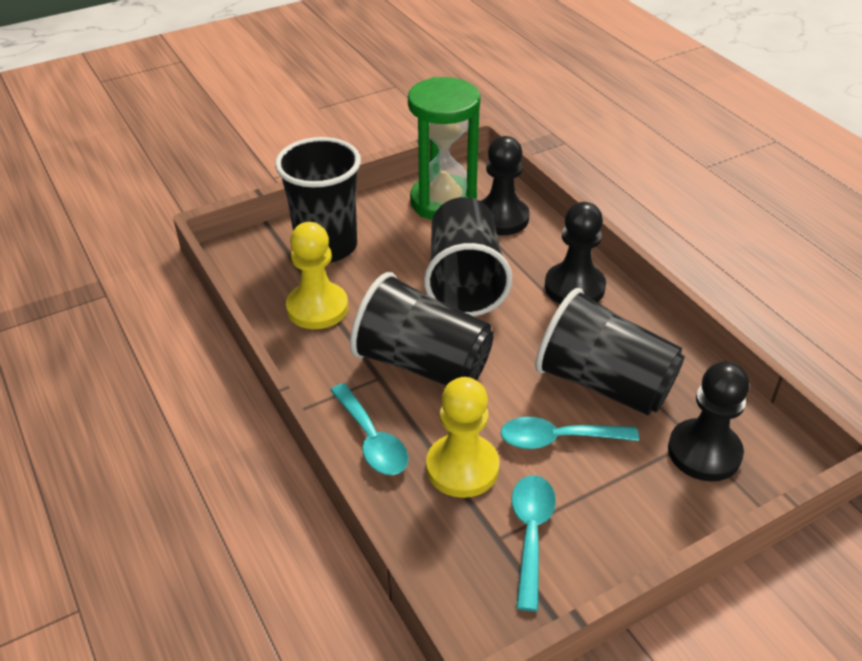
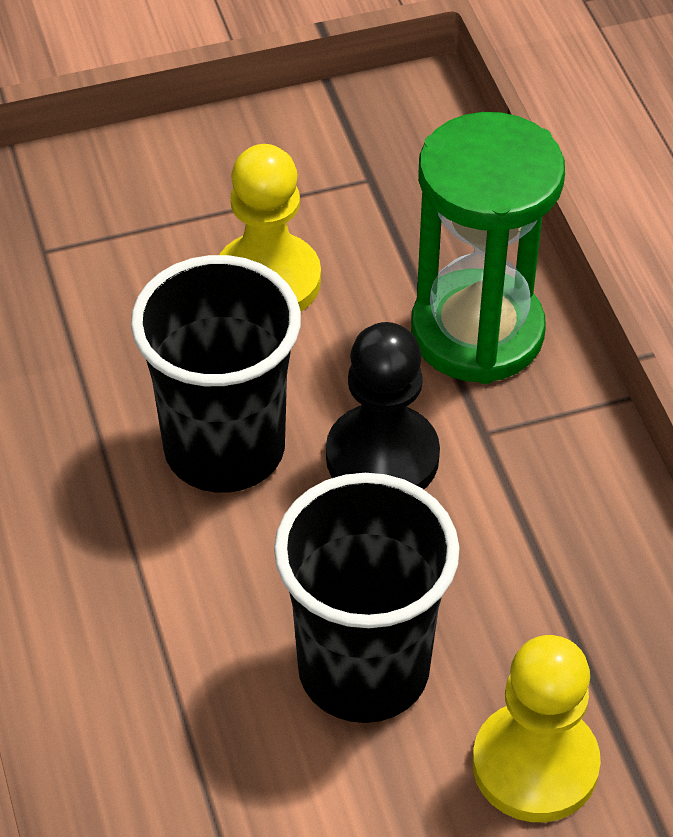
black cup: [275,137,361,262] [350,272,494,385] [424,197,513,316] [535,288,685,415] = 4 -> [131,255,301,493] [274,473,460,723] = 2
black pawn: [481,136,530,235] [545,202,606,304] [668,362,749,482] = 3 -> [326,322,440,489] = 1
turquoise spoon: [330,383,409,475] [500,417,639,449] [511,475,556,611] = 3 -> none = 0

